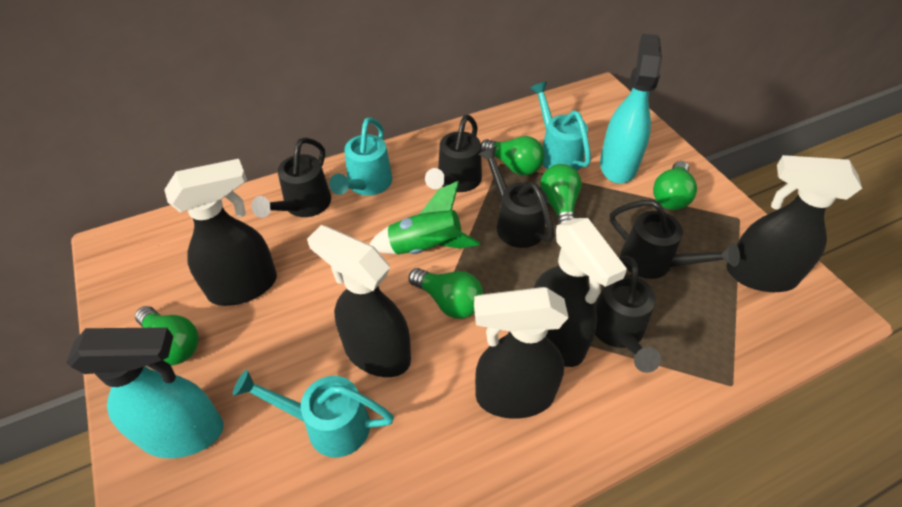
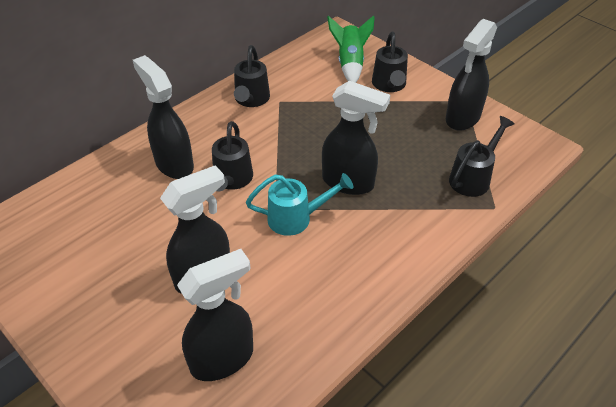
black watering can: [252,137,331,218] [425,115,482,192] [478,146,555,248] [595,256,661,373] [610,200,740,279] = 5 -> [212,121,253,191] [234,45,270,107] [372,32,408,92] [449,116,515,197] = 4
green light bulb: [135,306,199,366] [408,268,483,319] [481,136,545,176] [540,164,582,225] [653,161,697,210] = 5 -> none = 0
turquoise spray bottle: [66,327,223,458] [600,34,662,184] = 2 -> none = 0
turquoise watering can: [233,370,394,458] [329,117,392,196] [530,82,591,171] = 3 -> [246,173,353,236] = 1

